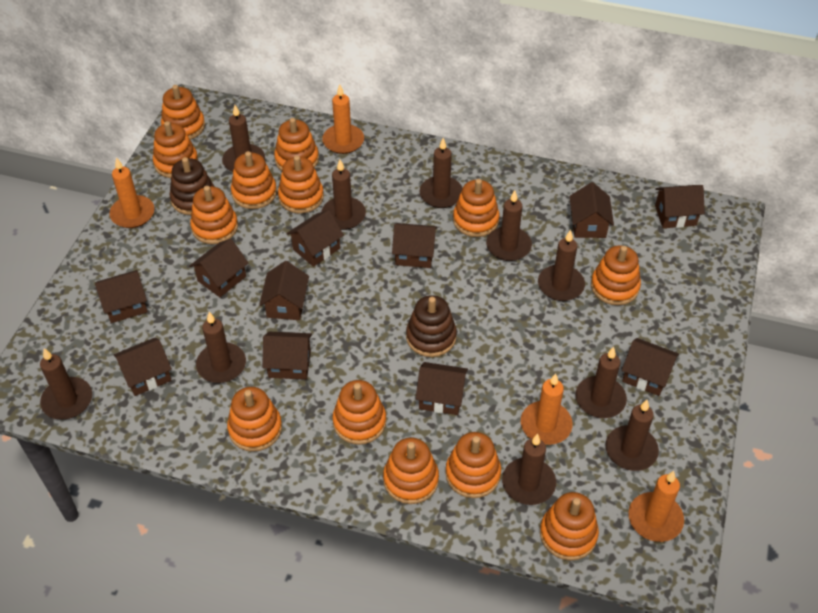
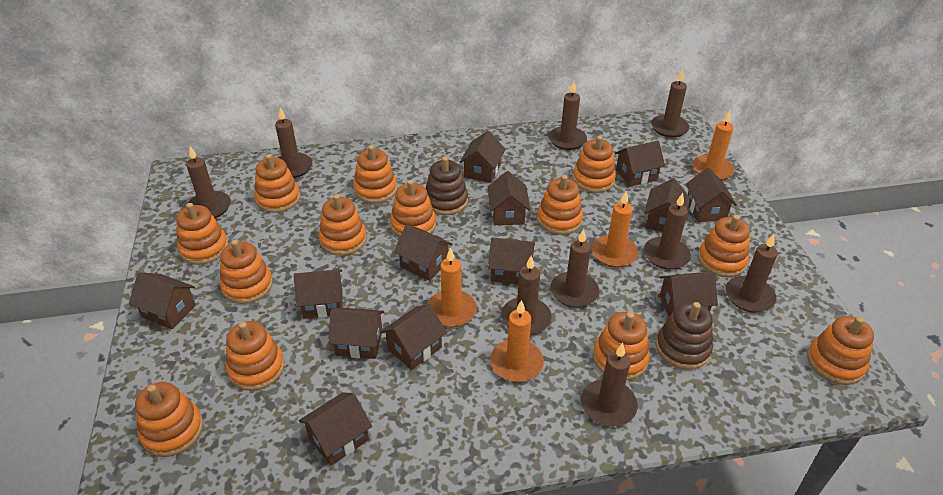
brown candle: [40,348,92,420] [196,312,246,383] [222,105,265,172] [322,160,366,230] [420,138,463,208] [486,190,532,261] [502,434,556,505] [538,230,585,301] [576,347,627,418] [605,400,659,471] = 10 -> [186,146,231,218] [275,107,312,178] [501,255,552,335] [548,82,587,150] [550,229,599,308] [581,343,638,426] [644,193,691,270] [651,69,689,138] [726,234,778,313] = 9
brown house: [95,270,148,323] [114,337,172,396] [189,239,248,297] [259,261,309,320] [262,332,312,380] [286,210,344,267] [392,223,437,268] [416,362,468,415] [569,182,614,238] [622,338,679,396] [655,185,705,228] = 11 -> [129,273,196,329] [294,269,343,318] [299,392,372,466] [328,307,384,359] [380,304,447,370] [394,225,453,281] [460,131,505,183] [488,171,530,225] [488,237,535,284] [615,141,665,187] [644,178,690,232] [660,272,718,317] [685,168,737,222] = 13

